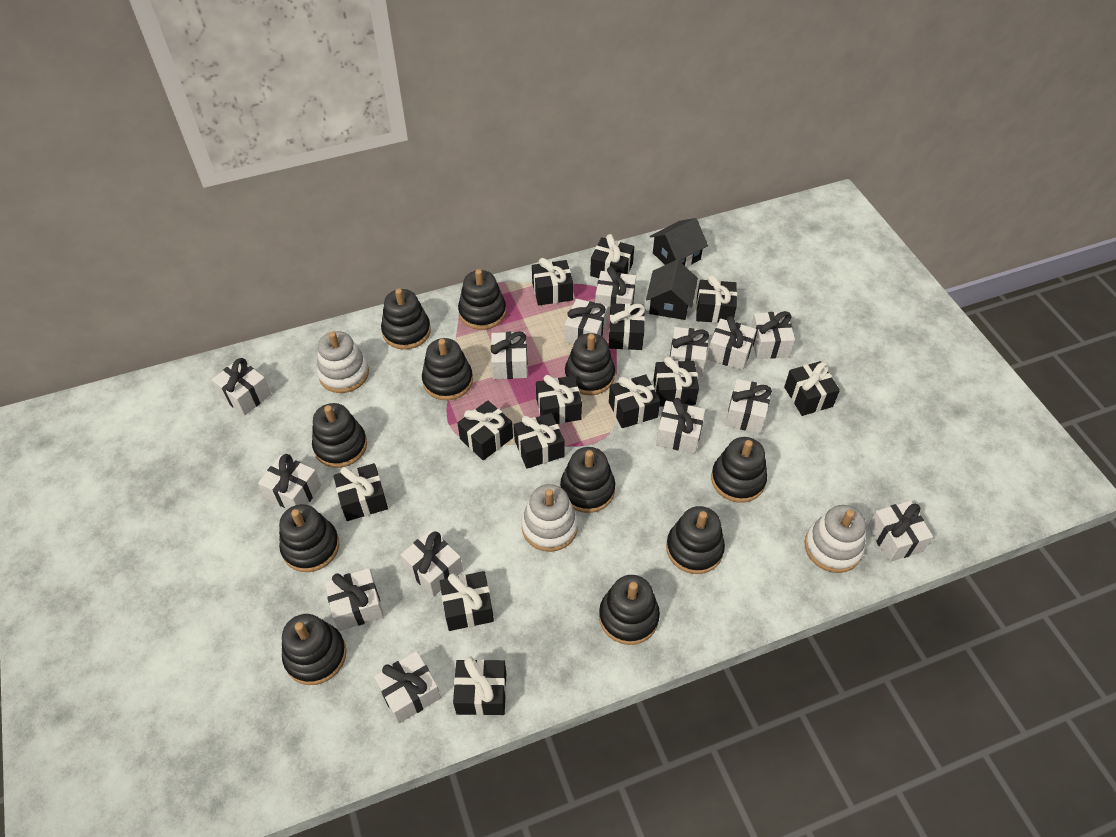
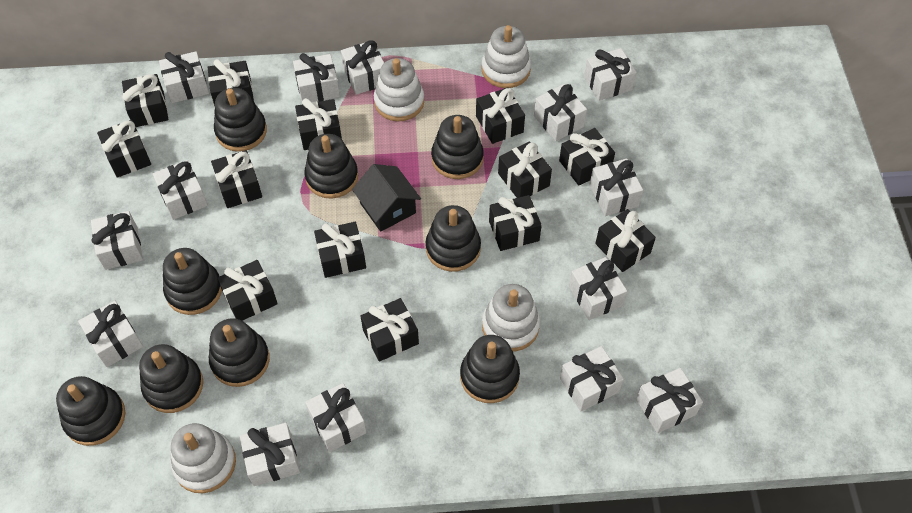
black house: [646,260,698,320] [650,218,708,268] = 2 -> [352,164,421,232] = 1
black stacking toy: [279,504,339,572] [282,614,346,685] [312,403,367,468] [381,289,431,350] [422,338,473,400] [458,269,506,330] [560,447,615,513] [565,333,615,395] [599,575,660,645] [666,506,725,574] [711,437,767,503] = 11 -> [56,376,125,446] [139,344,203,413] [163,248,222,315] [209,318,270,387] [214,88,267,152] [304,134,358,198] [426,205,481,272] [431,115,484,179] [460,335,520,403] = 9
white stacking toy: [317,331,369,393] [521,484,578,552] [805,505,866,573] = 3 -> [171,423,236,493] [374,58,424,121] [481,25,531,88] [482,284,540,352] = 4

